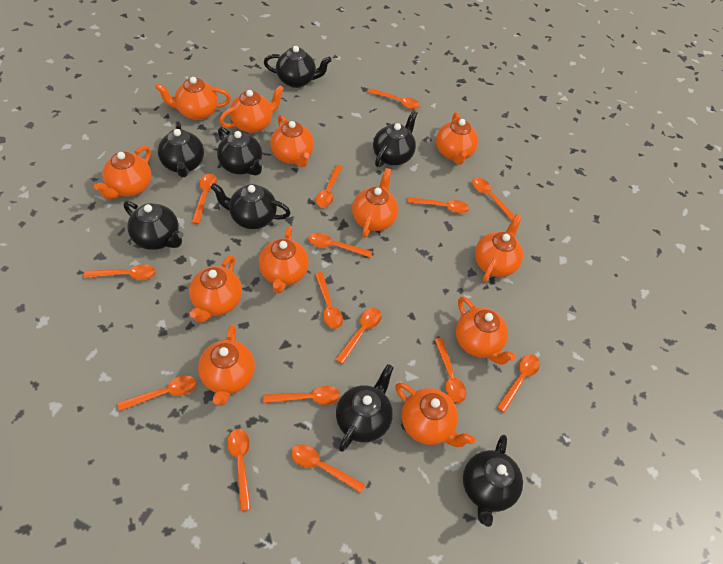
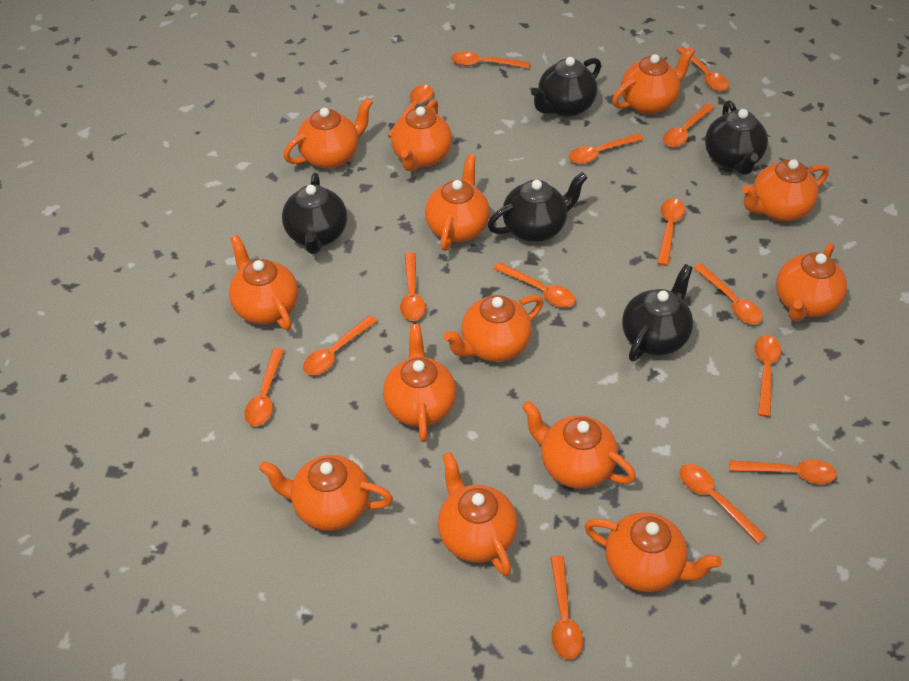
black teapot: [123,201,184,250] [158,121,204,177] [210,183,291,229] [217,127,264,176] [264,46,332,88] [336,364,394,452] [373,110,417,167] [463,435,523,527] = 8 -> [282,173,347,254] [488,172,588,242] [531,57,601,117] [622,264,693,361] [705,100,768,175] = 5
orange teapot: [94,146,151,199] [155,77,231,120] [189,255,242,323] [198,324,255,406] [219,85,284,133] [259,226,309,294] [270,115,314,167] [352,168,398,238] [395,382,475,447] [436,112,478,165] [456,296,516,365] [475,214,523,282] = 12 -> [229,235,298,330] [259,455,393,531] [283,98,373,169] [383,324,456,442] [391,99,452,171] [425,154,490,251] [438,452,518,576] [443,295,543,362] [522,401,636,489] [584,512,722,592] [612,47,695,114] [742,159,829,221] [776,243,847,322] = 13

